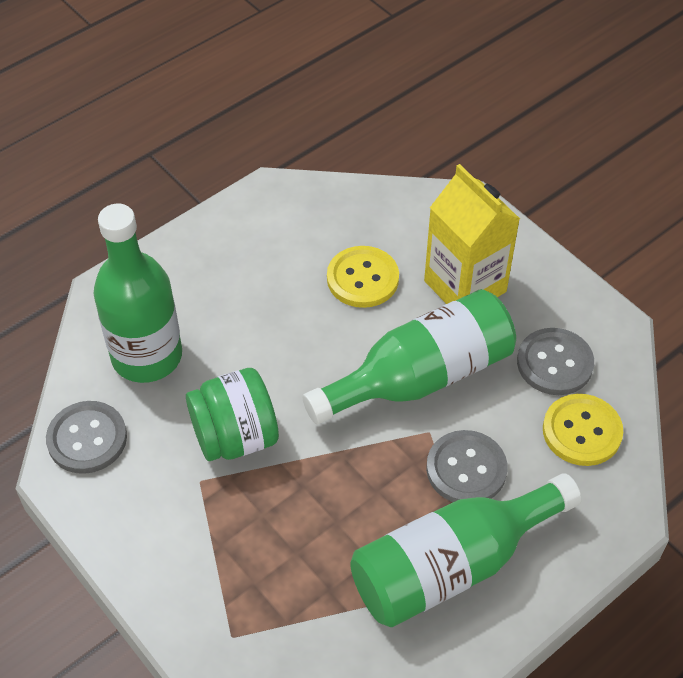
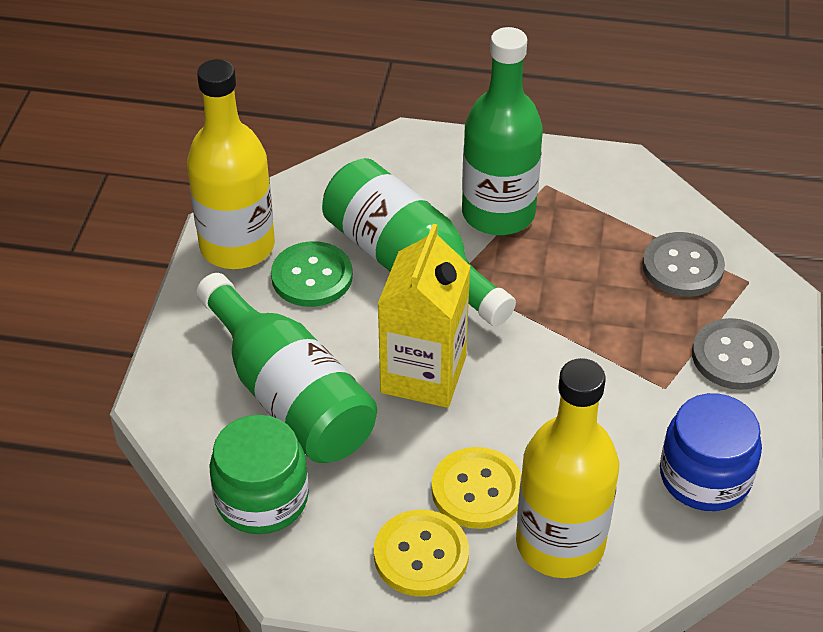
blue jar: none = 0 -> [660,393,762,511] = 1
green button: none = 0 -> [271,241,353,307] = 1
grey button: [46,401,127,474] [426,430,508,502] [517,328,594,395] = 3 -> [642,232,725,297] [692,318,779,390] = 2
yellow bottle: none = 0 -> [187,59,275,269] [516,358,619,578] = 2

